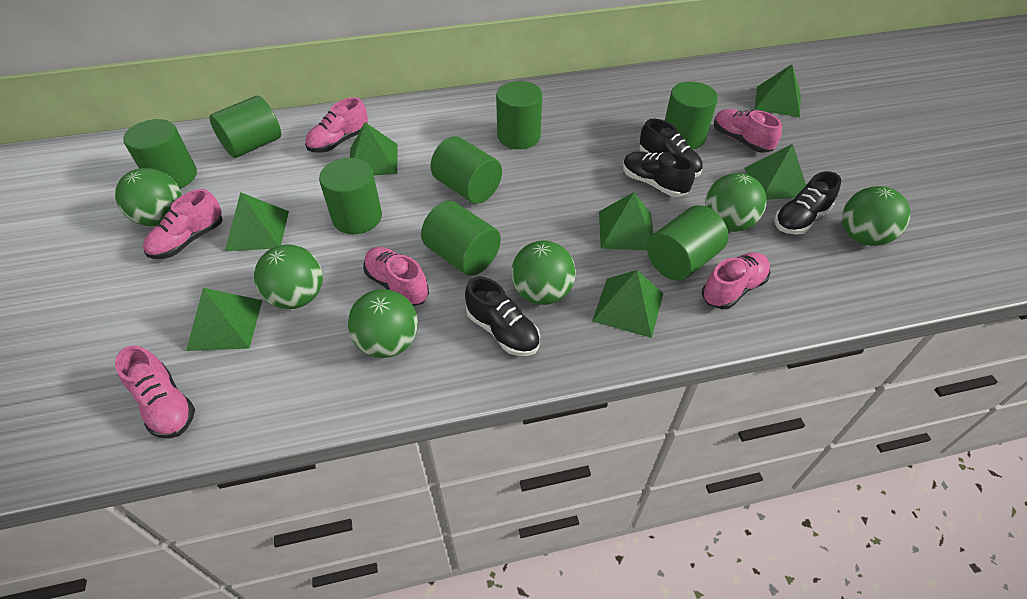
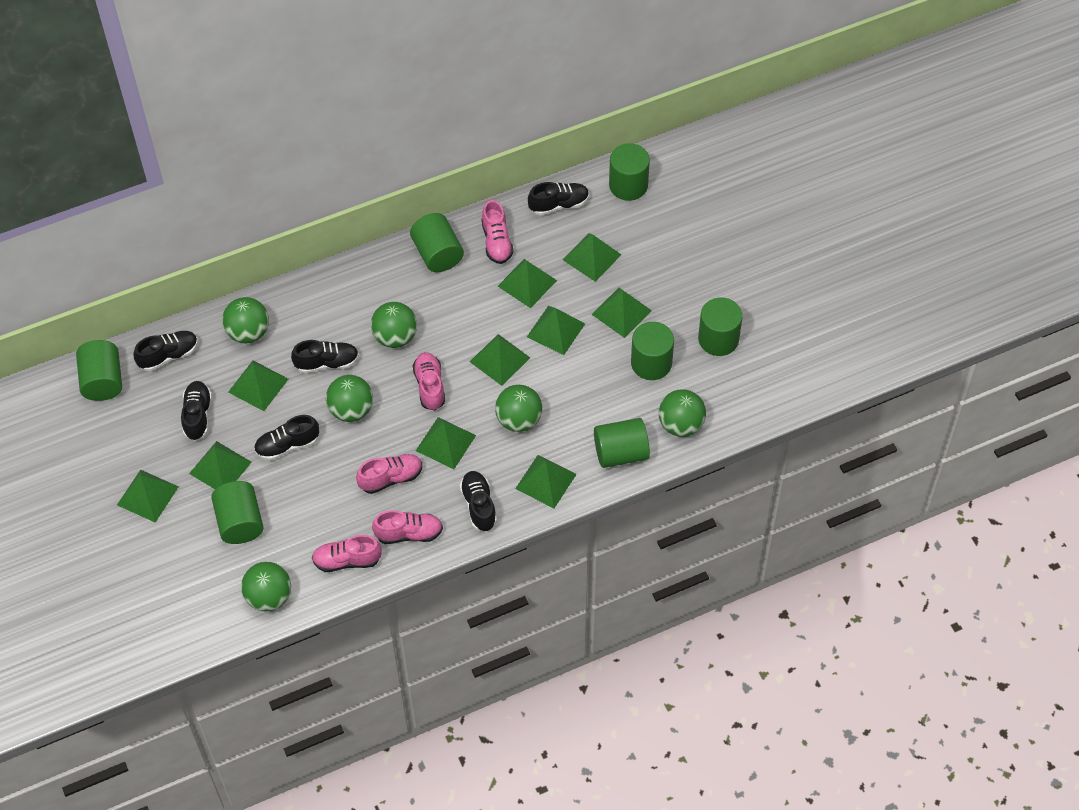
black shoe: [465,276,540,356] [623,151,695,197] [639,119,703,177] [774,171,841,235] = 4 -> [133,331,198,371] [181,381,212,441] [254,415,319,461] [291,340,359,373] [459,471,497,532] [528,182,589,216] = 6
green cylinder: [123,119,197,188] [209,96,281,158] [319,158,382,234] [421,201,501,276] [430,136,502,204] [496,81,542,149] [647,205,729,281] [665,82,718,150] = 8 -> [76,340,122,401] [211,481,264,544] [410,213,464,272] [594,418,650,468] [609,143,650,201] [631,322,674,380] [698,298,743,356] = 7
green pyramid: [186,288,262,351] [225,192,289,251] [350,122,398,176] [592,270,663,338] [599,192,653,250] [744,144,806,200] [754,64,801,117] = 7 -> [117,470,179,523] [189,441,252,489] [228,360,288,411] [416,417,476,469] [470,334,530,386] [498,259,557,308] [515,455,577,508] [527,306,585,355] [563,233,621,282] [592,288,652,338] = 10
pink shoe: [115,345,195,438] [143,189,223,259] [305,97,368,153] [363,247,429,306] [702,252,770,309] [714,109,782,153] = 6 -> [312,535,382,572] [356,454,422,494] [372,510,443,544] [413,352,445,410] [481,200,514,264] = 5

